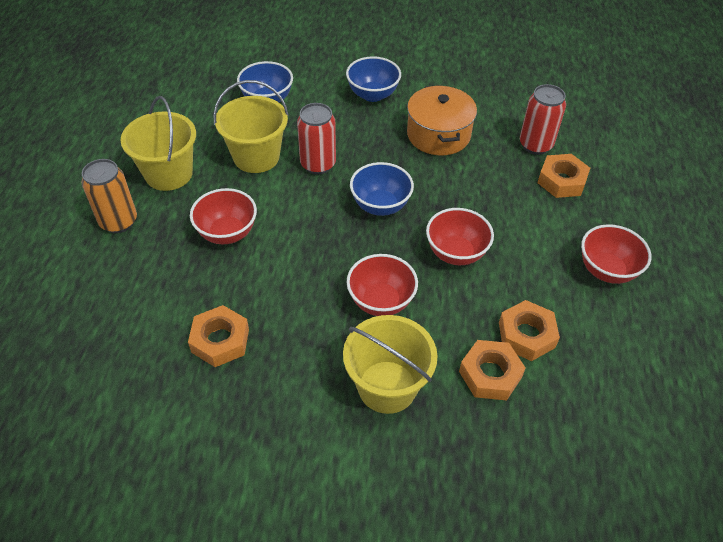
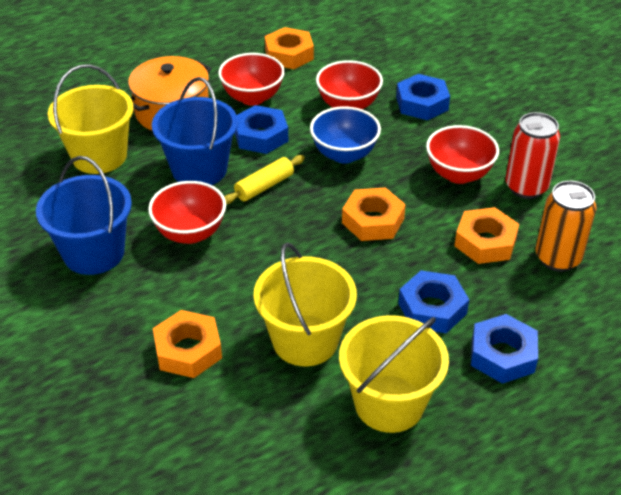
blue bowl: [237,61,293,102] [346,56,401,102] [350,162,414,216] = 3 -> [310,106,381,164] = 1
blue bucket: none = 0 -> [36,156,132,275] [152,77,238,185] = 2
blue nut: none = 0 -> [235,105,288,154] [396,74,450,120] [398,270,469,334] [471,314,538,384] = 4
red can: [297,103,336,175] [520,84,566,155] = 2 -> [505,112,560,199] = 1
yellow rolling pin: none = 0 -> [224,155,305,204] = 1

